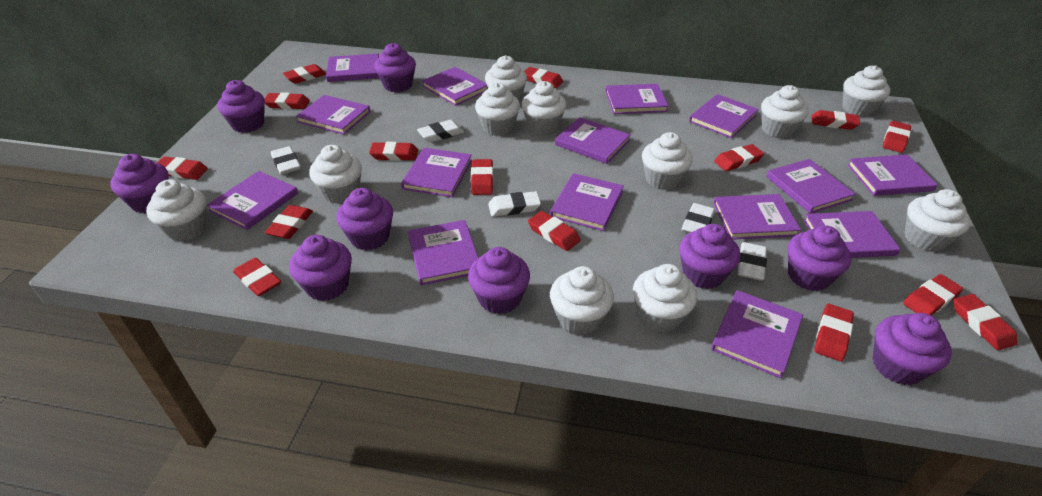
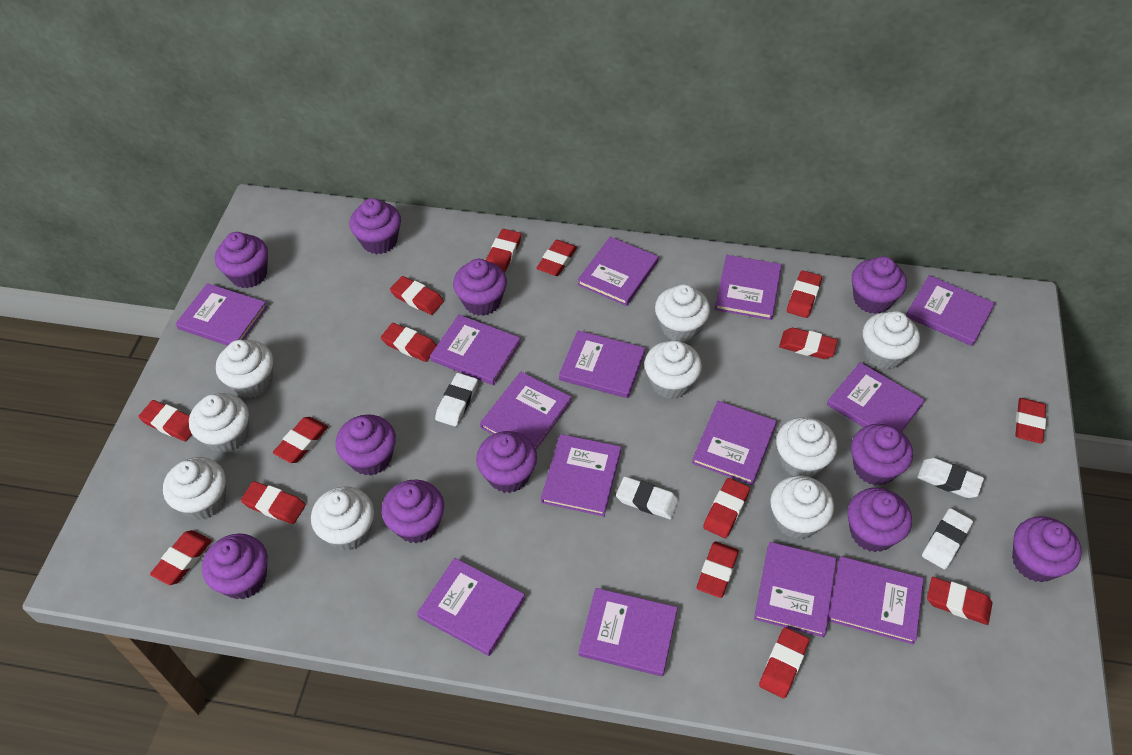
purple book: [206,171,298,230] [296,95,371,135] [326,53,379,82] [401,148,472,197] [408,220,478,285] [422,67,488,106] [550,173,624,231] [555,117,630,164] [605,84,669,114] [689,94,759,138] [711,290,803,378] [713,194,801,240] [766,159,855,214] [803,211,900,258] [847,154,938,196] = 15 -> [175,283,267,346] [417,558,525,656] [430,315,521,385] [480,372,572,450] [541,434,621,516] [559,331,645,398] [577,237,658,306] [579,588,678,676] [692,401,777,485] [715,255,782,320] [754,542,837,637] [827,362,925,432] [828,556,924,644] [906,275,995,346] = 14
purple cupcake: [111,154,169,213] [217,80,265,133] [289,235,352,301] [336,188,393,250] [375,43,416,92] [468,247,530,314] [679,224,740,289] [788,225,851,291] [873,313,952,385] = 9 -> [202,534,268,599] [215,232,268,288] [336,414,396,476] [349,198,401,254] [381,480,444,543] [453,259,507,316] [476,431,537,493] [847,488,912,552] [851,424,913,486] [852,256,907,314] [1012,516,1082,582] = 11
white cupcake: [146,179,207,241] [309,145,362,203] [475,83,520,136] [485,55,527,102] [522,81,566,134] [550,266,614,335] [633,264,697,333] [642,132,693,190] [761,85,809,138] [842,65,890,117] [904,189,971,252] = 11 -> [163,457,226,520] [189,393,249,453] [216,340,273,398] [311,487,374,550] [644,340,702,399] [655,284,710,342] [770,476,834,540] [776,417,837,477] [863,311,920,370] = 9
white eraser: [271,146,301,175] [417,120,464,142] [488,191,541,217] [682,203,715,233] [737,242,767,281] = 5 -> [435,373,478,426] [616,476,679,519] [917,458,984,498] [922,508,973,569] = 4

